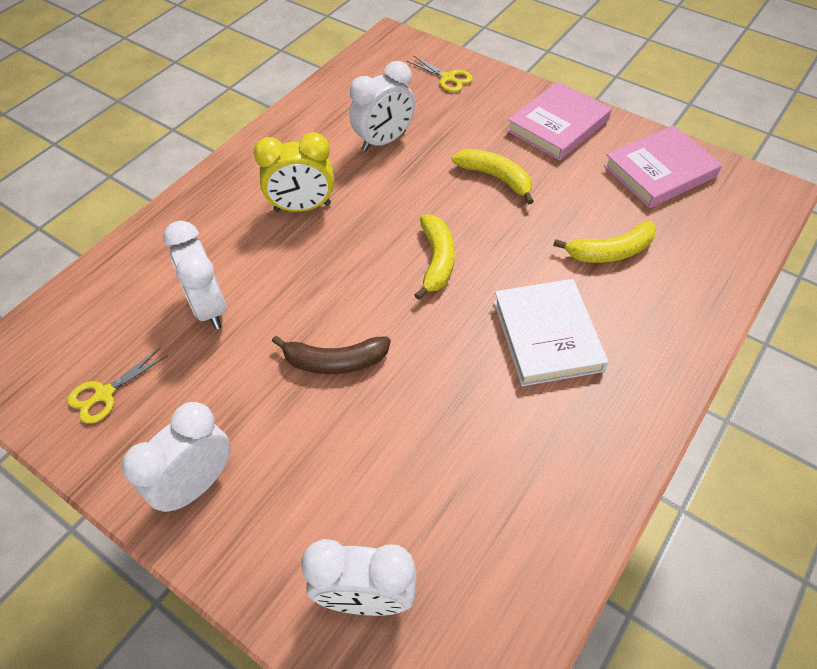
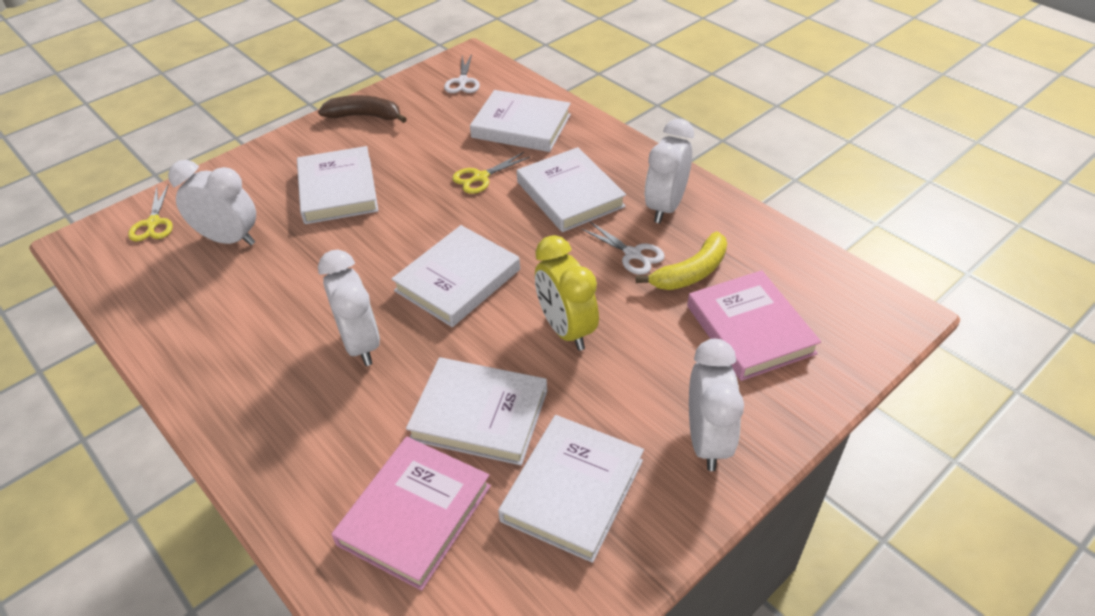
white book: [494,279,608,386] = 1 -> [297,146,379,224] [391,225,520,327] [406,357,547,465] [470,90,571,152] [498,415,644,563] [517,147,626,232] = 6
white scissors: none = 0 -> [444,54,480,93] [581,222,665,275] = 2
yellow banana: [414,215,455,300] [452,149,534,204] [553,221,657,263] = 3 -> [636,231,727,290] = 1

